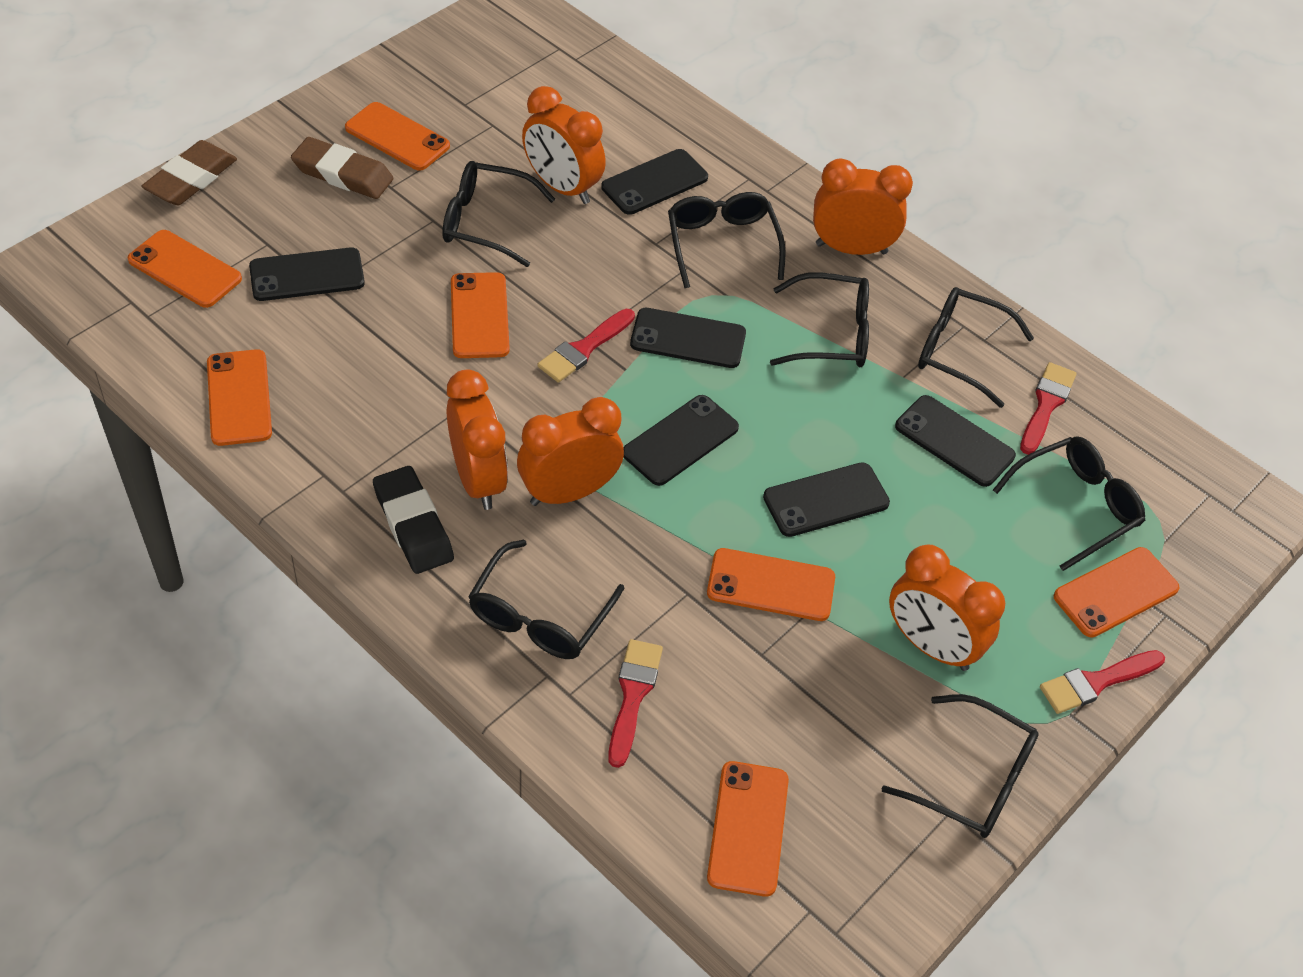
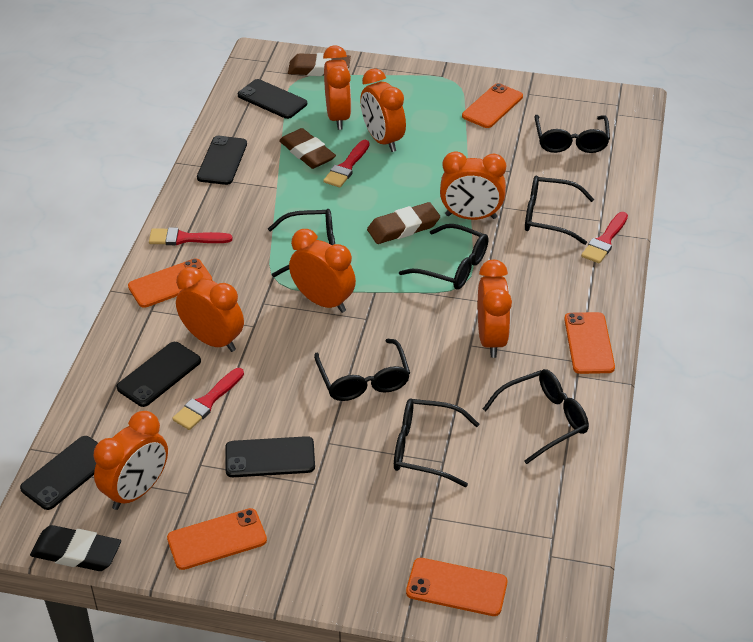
black phone: [249,248,365,301] [601,149,708,215] [623,395,739,486] [630,308,746,368] [763,462,890,537] [895,395,1016,487] = 6 -> [20,436,98,510] [117,342,201,407] [197,136,247,185] [225,436,315,477] [238,79,307,119] = 5
brown eraser: [142,140,237,205] [291,137,394,199] = 2 -> [279,128,336,169] [288,53,351,76] [367,202,440,244] = 3
orange clock: [447,369,508,510] [517,397,624,506] [522,86,606,204] [813,158,913,255] [889,545,1005,671] = 5 -> [93,411,168,510] [176,267,244,352] [289,229,356,313] [323,45,351,130] [360,69,406,152] [440,151,506,220] [478,260,512,358] = 7
orange phone: [128,230,242,308] [207,349,272,446] [345,102,450,171] [451,272,510,358] [707,548,835,621] [707,761,789,897] [1054,547,1180,638] = 7 -> [128,259,212,308] [167,508,267,570] [406,558,508,616] [462,83,523,128] [564,312,615,374] = 5

